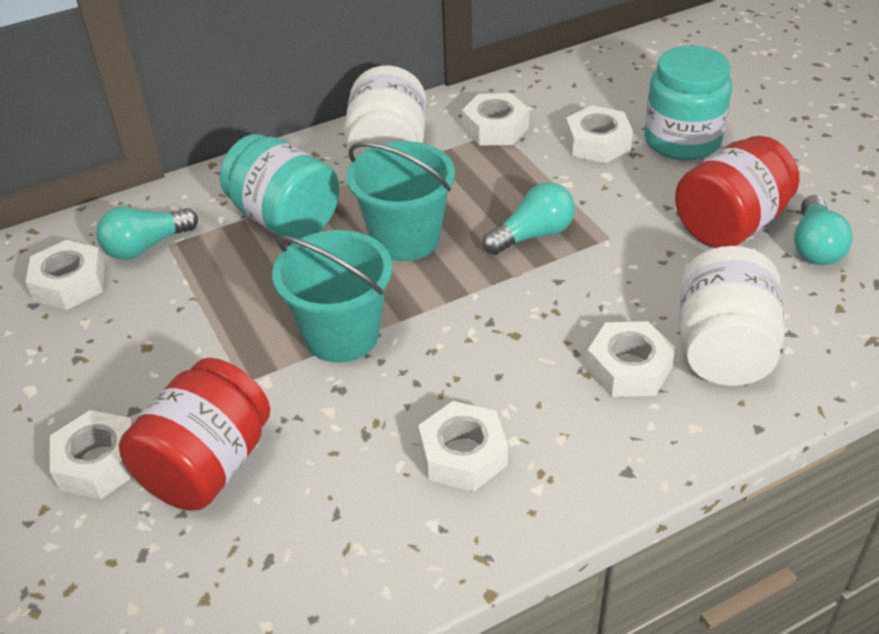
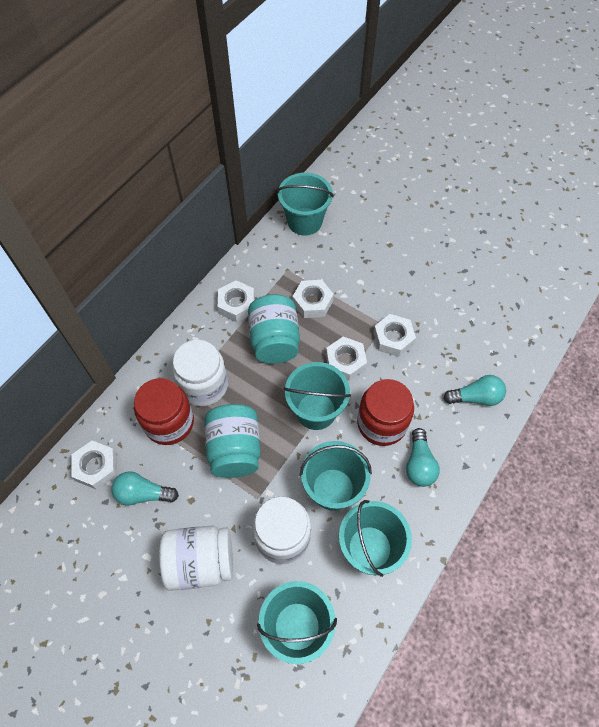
turquoise bucket: [272,230,392,363] [346,141,455,261] = 2 -> [257,581,337,664] [277,173,334,235] [284,362,351,430] [300,441,372,511] [339,500,412,577] = 5
white jar: [344,65,427,158] [680,246,785,386] = 2 -> [159,526,233,591] [172,340,228,406] [252,496,311,564] = 3
white nut: [26,240,105,310] [50,410,133,499] [418,401,508,492] [462,93,529,146] [565,105,633,163] [586,321,676,397] = 6 -> [71,441,117,490] [218,280,255,322] [292,280,334,318] [326,337,367,381] [373,314,416,357] = 5

